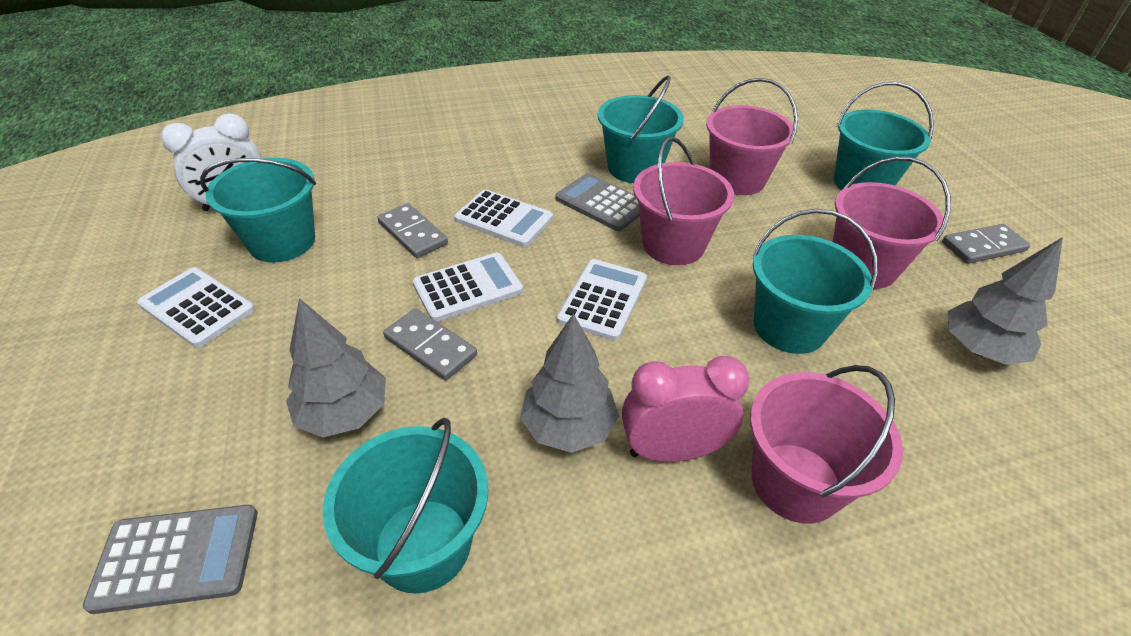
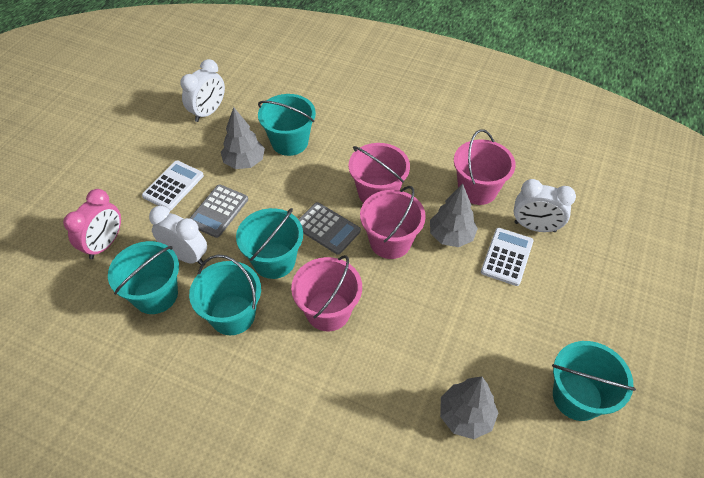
grey domino: [377,203,448,258] [383,308,477,380] [942,224,1030,264] = 3 -> none = 0
white calculator: [137,267,255,348] [413,253,523,322] [454,189,553,247] [557,259,647,341] = 4 -> [142,160,204,211] [481,228,534,286] = 2
white clock: [161,113,262,211] = 1 -> [149,206,207,265] [181,59,225,122] [514,179,576,232] = 3

